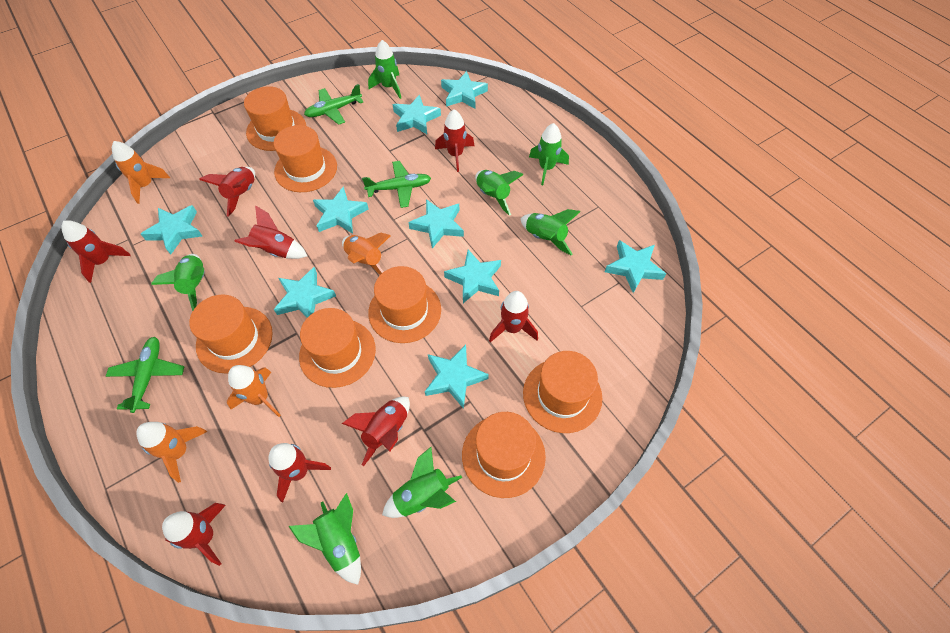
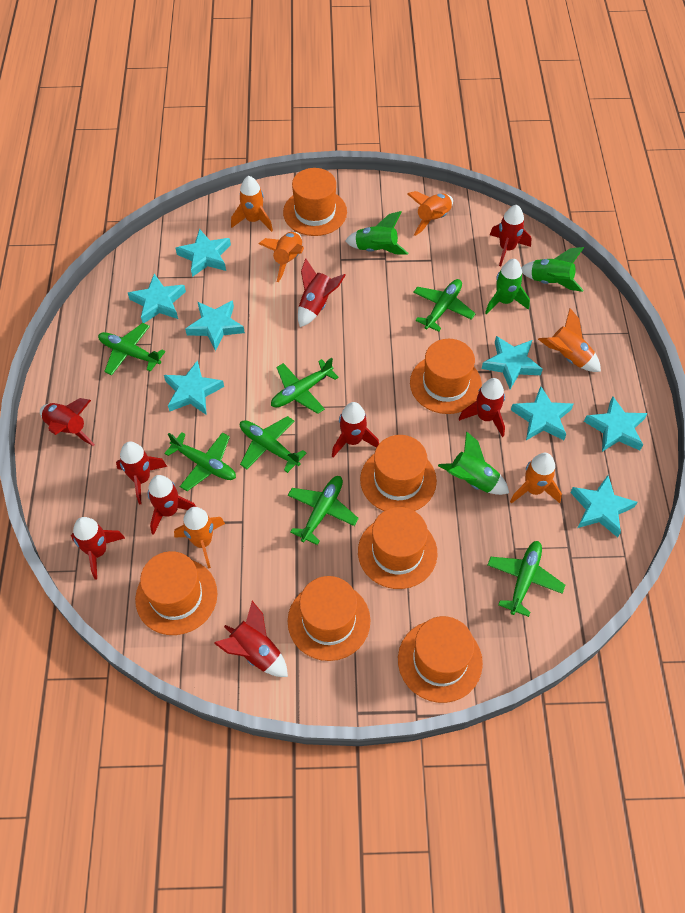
green plane: [106,337,184,413] [304,84,363,125] [362,161,431,208] = 3 -> [98,323,165,375] [164,432,236,491] [240,416,306,473] [271,358,339,414] [288,476,359,545] [413,279,476,332] [488,541,565,617] = 7
green rocket: [151,254,204,312] [288,493,361,585] [368,40,401,99] [382,447,462,518] [475,170,524,216] [521,209,580,256] [529,123,569,185] = 7 -> [345,211,408,255] [438,431,509,495] [485,259,530,314] [521,247,584,292] = 4
orange rocket: [112,141,170,204] [136,422,207,483] [227,365,281,417] [342,233,391,275] = 4 -> [174,507,225,569] [231,176,273,232] [259,232,304,282] [408,191,453,236] [510,453,562,504] [538,308,601,372] = 6
red rocket: [61,220,131,283] [162,503,226,566] [199,167,255,217] [234,205,307,259] [268,443,331,502] [342,397,410,466] [435,110,474,172] [489,291,538,342] = 8 -> [40,398,95,446] [71,517,125,580] [116,441,167,504] [147,475,196,535] [214,601,288,677] [298,258,346,327] [332,402,379,457] [459,378,505,437] [490,205,532,266] = 9
turquoise star: [141,205,202,254] [274,267,336,318] [313,186,369,234] [393,94,441,134] [408,199,464,248] [425,345,489,409] [441,71,488,109] [444,250,501,303] [605,240,666,293] = 9 -> [128,274,186,323] [164,360,224,415] [176,229,231,277] [185,300,245,351] [481,336,543,389] [511,386,573,440] [570,475,637,538] [584,396,647,452] = 8

